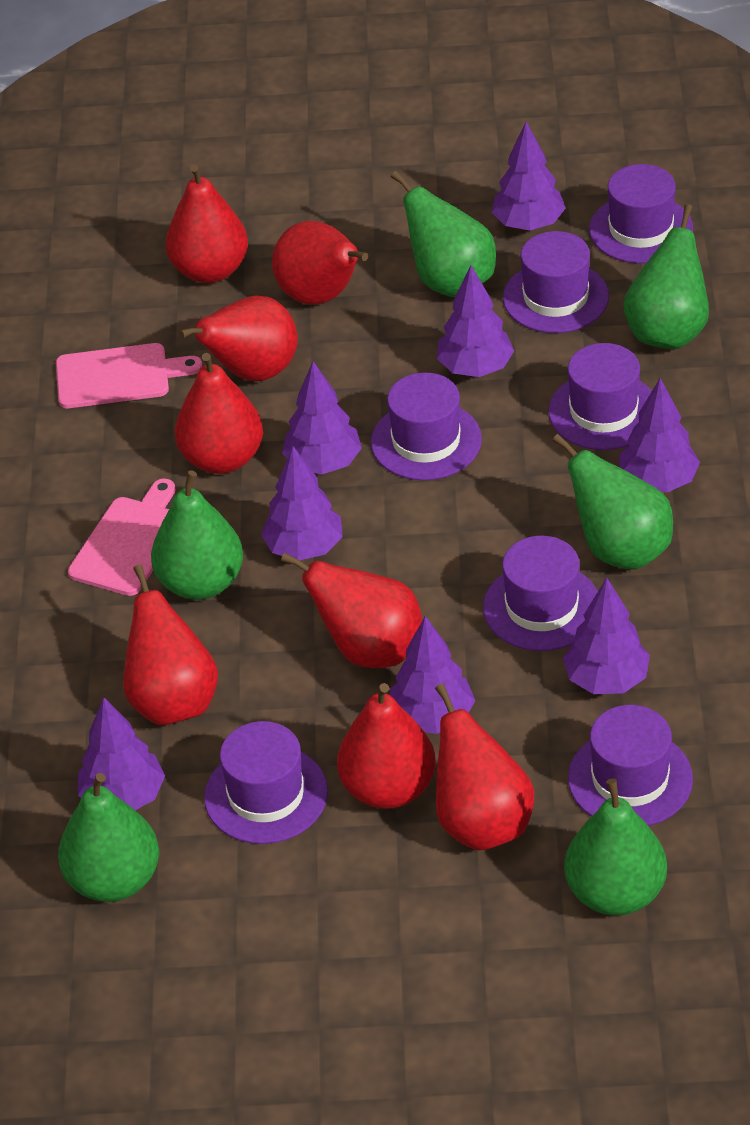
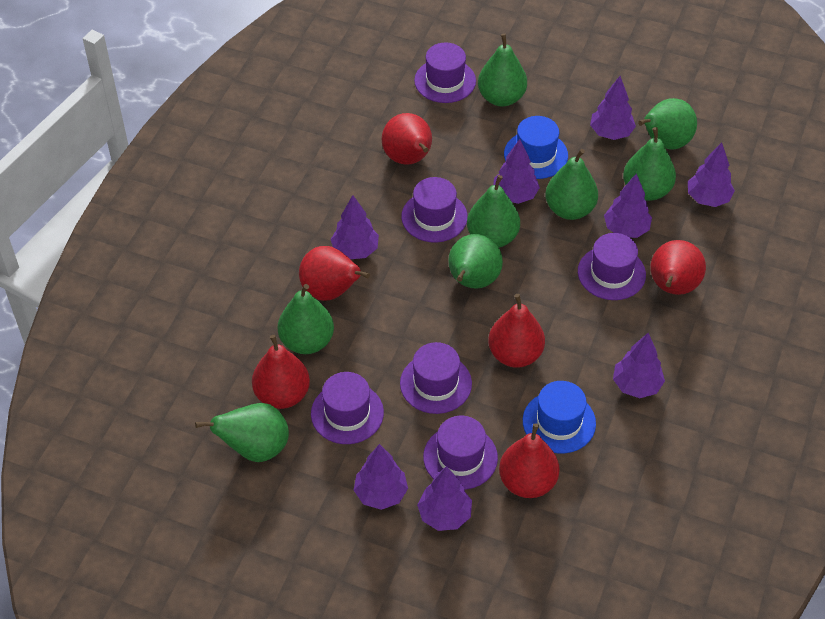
blue hat: none = 0 -> [504,116,568,179] [523,381,596,454] = 2
green pear: [58,773,159,902] [151,470,243,600] [391,171,496,297] [552,434,673,570] [564,778,667,916] [623,204,709,349] = 6 -> [195,403,289,462] [278,284,334,354] [448,234,503,289] [467,175,520,247] [478,33,527,106] [545,149,598,220] [623,127,676,201] [638,98,697,149] = 8
pink cutting board: [56,343,203,408] [68,479,176,596] = 2 -> none = 0
purple hat: [204,721,328,844] [371,373,482,480] [483,536,598,651] [503,231,609,333] [548,343,652,450] [568,705,693,826] [589,164,693,263] = 7 -> [311,372,384,444] [400,342,472,414] [401,177,468,242] [414,43,476,103] [423,416,498,490] [578,233,646,300] = 6
red pear: [123,564,218,726] [166,164,248,283] [175,353,263,474] [179,295,298,382] [272,221,368,305] [281,552,422,668] [337,683,436,809] [435,683,534,850] = 8 -> [252,335,310,409] [299,246,370,301] [382,113,432,165] [488,294,545,368] [499,424,559,498] [650,240,706,295] = 6

